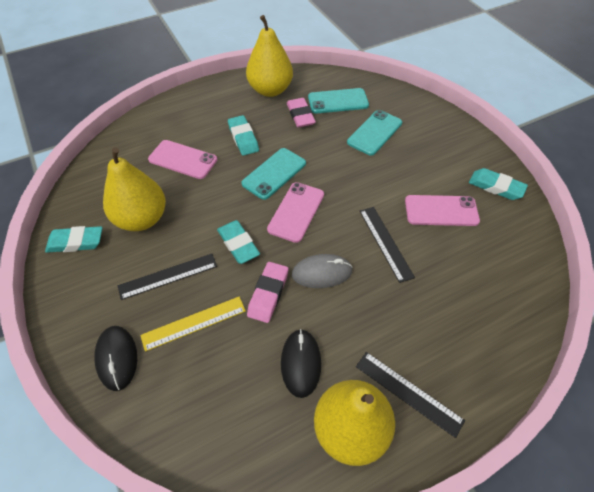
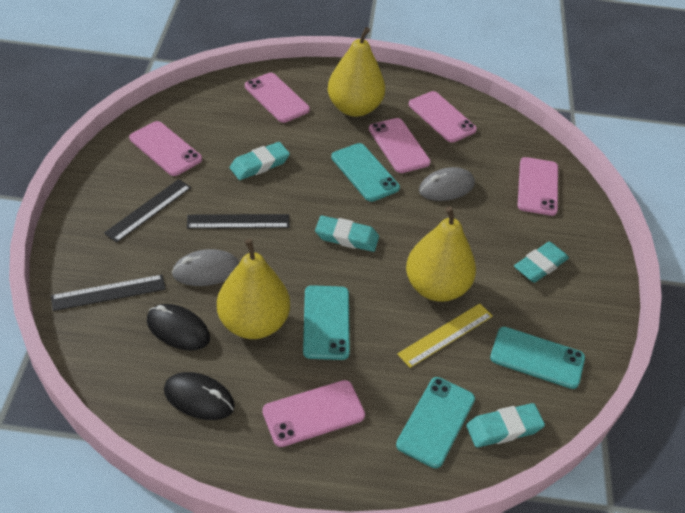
grey mouse: [292,254,353,288] = 1 -> [172,249,239,286] [419,167,475,201] = 2
pink eraser: [247,262,288,323] [287,98,316,128] = 2 -> none = 0
pink phone: [148,140,217,179] [267,182,324,243] [405,195,480,226] = 3 -> [129,121,202,176] [245,73,310,123] [262,380,365,447] [369,118,431,173] [409,91,477,143] [518,157,558,216] = 6
turquoise phone: [241,148,306,200] [308,88,369,114] [347,110,402,156] = 3 -> [303,285,350,360] [331,143,400,202] [396,377,475,468] [490,327,585,389] = 4

